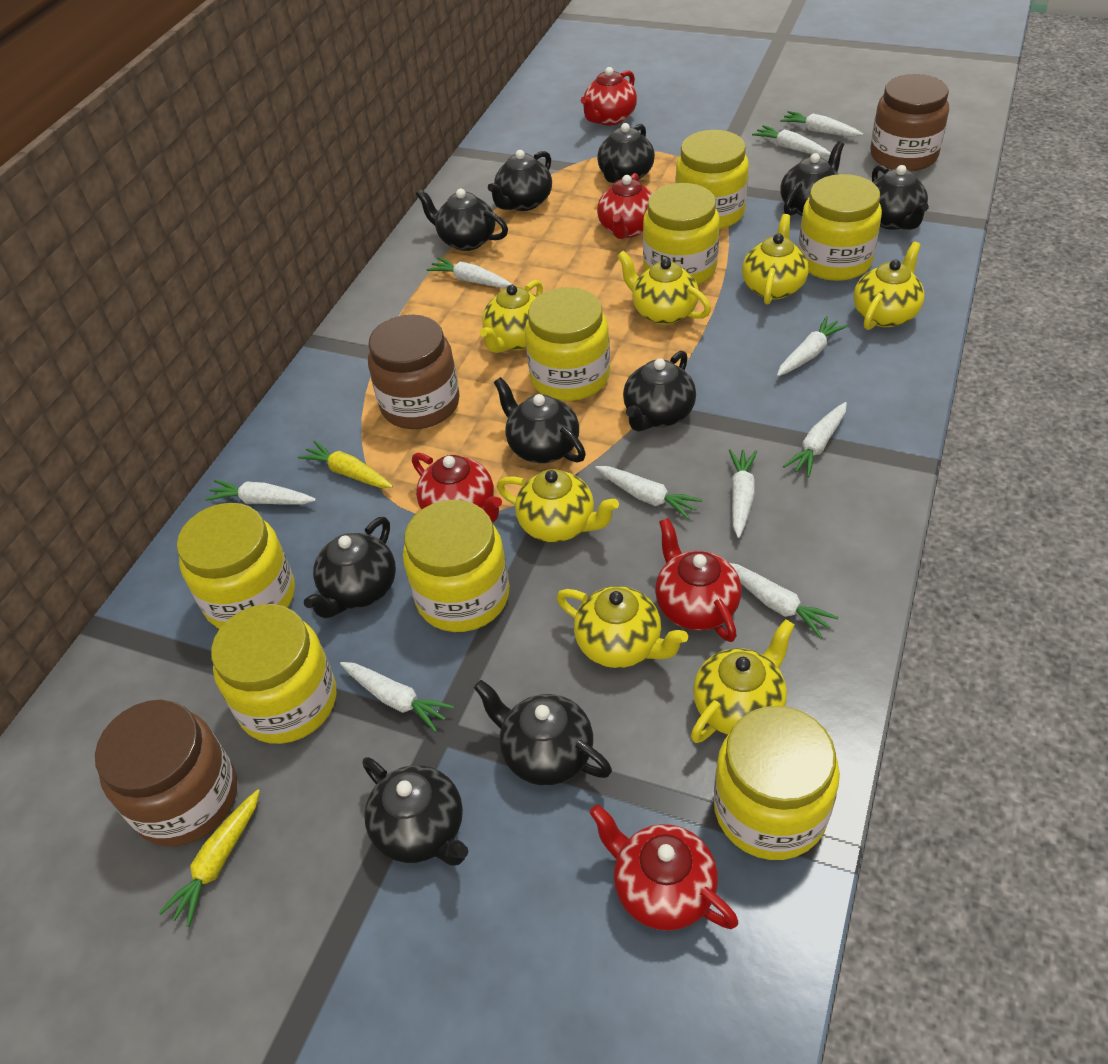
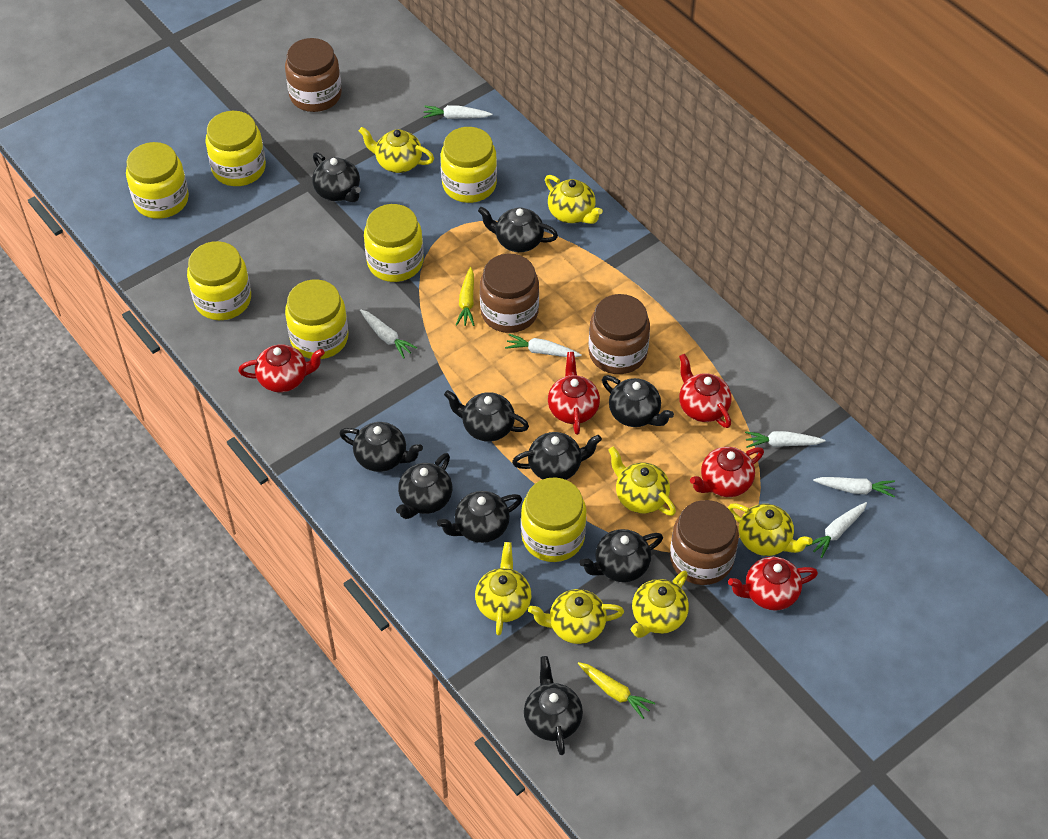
brown jar: [95,700,237,846] [368,315,460,429] [870,74,949,172] = 3 -> [285,38,342,112] [480,254,539,333] [589,294,650,374] [670,500,739,585] = 4
white carrot: [205,480,316,505] [340,662,454,732] [426,257,513,288] [595,466,702,520] [729,449,757,538] [730,563,839,638] [752,125,831,156] [777,316,848,376] [780,111,863,137] [783,402,847,477] = 10 -> [360,309,417,358] [423,105,493,119] [505,334,582,357] [745,431,825,448] [806,502,867,558] [813,477,895,497] = 6
yellow jar: [177,503,295,629] [211,604,336,744] [403,500,509,632] [525,287,610,401] [643,183,720,285] [675,130,749,229] [714,706,840,860] [798,174,882,281] = 8 -> [126,142,189,219] [187,241,251,320] [205,111,266,186] [285,279,348,359] [364,204,424,282] [441,127,497,203] [521,477,587,562] = 7

